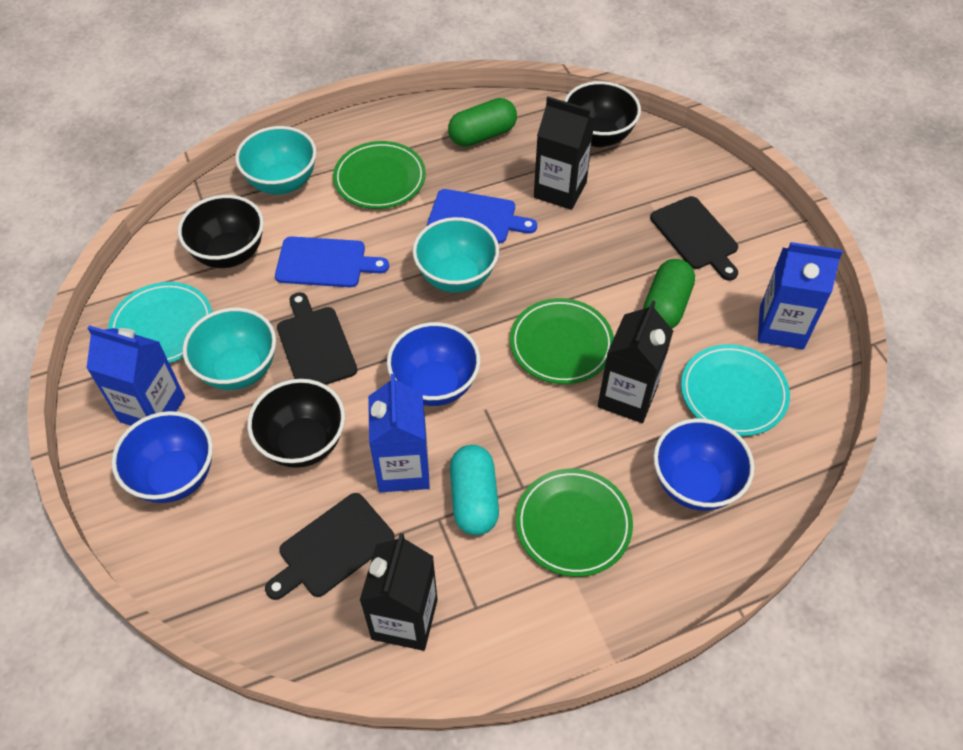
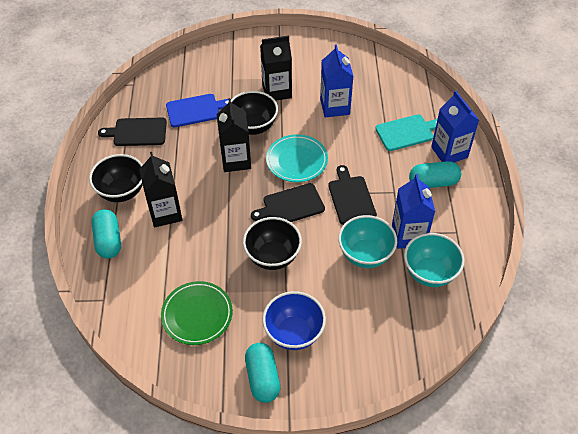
blue bowl: [112,411,213,503] [387,322,480,406] [653,418,754,511] = 3 -> [263,291,326,350] = 1
blue cutting board: [275,236,389,287] [427,189,537,243] = 2 -> [166,94,229,127] = 1
green capsule: [448,98,517,147] [643,259,695,329] = 2 -> none = 0
green plate: [333,141,426,209] [510,298,614,384] [516,469,633,577] = 3 -> [161,281,233,345] = 1
turquoise bowl: [183,307,276,390] [235,126,317,195] [412,217,499,293] = 3 -> [338,215,397,268] [404,233,465,287] = 2
turquoise capsule: [450,445,499,535] = 1 -> [91,209,121,259] [245,343,280,403] [409,161,461,188] = 3
turquoise cutting board: none = 0 -> [375,114,437,151] = 1
turquoise plate: [108,282,212,363] [681,344,790,436] = 2 -> [266,134,328,182] = 1

